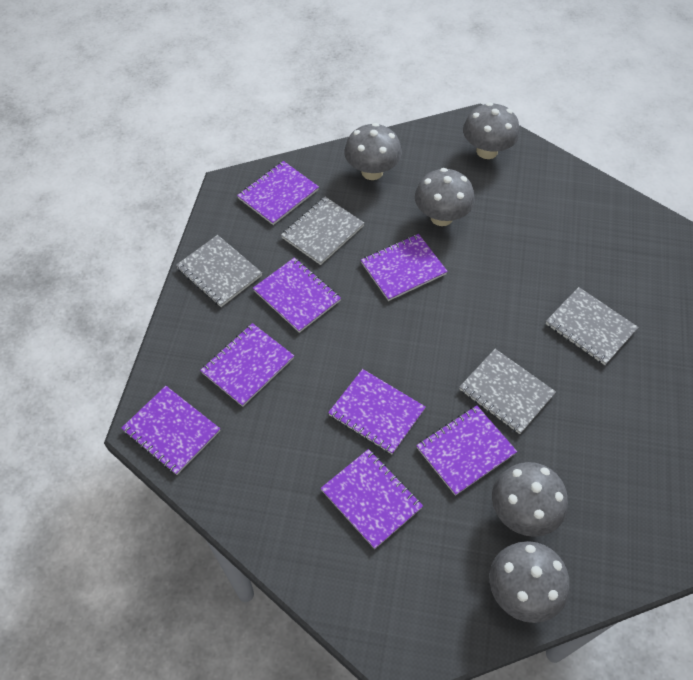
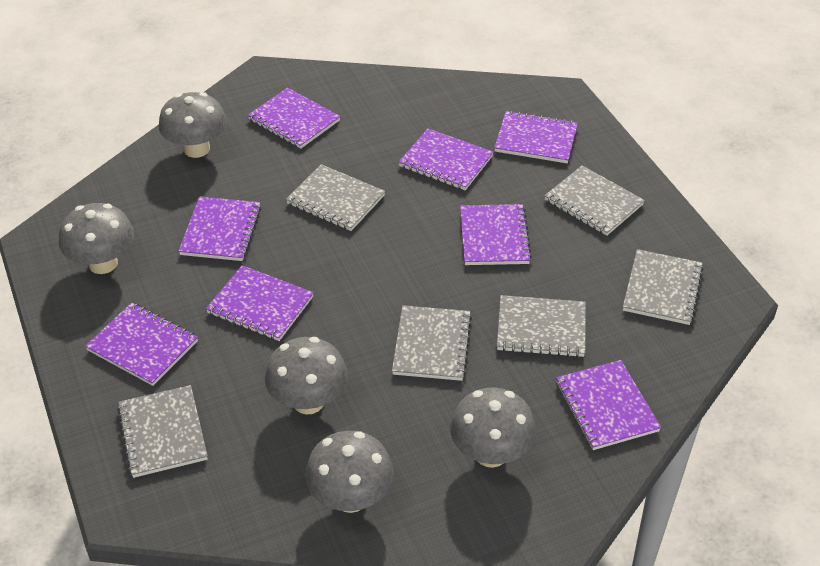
grey notebook: [176,235,262,307] [281,197,364,265] [459,349,556,434] [546,287,638,365] = 4 -> [117,385,208,478] [286,164,385,231] [392,305,472,381] [497,295,586,357] [544,166,645,236] [623,249,704,325] = 6

